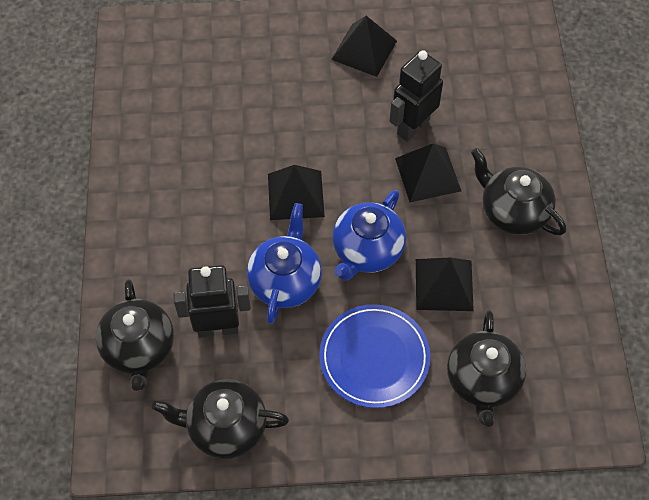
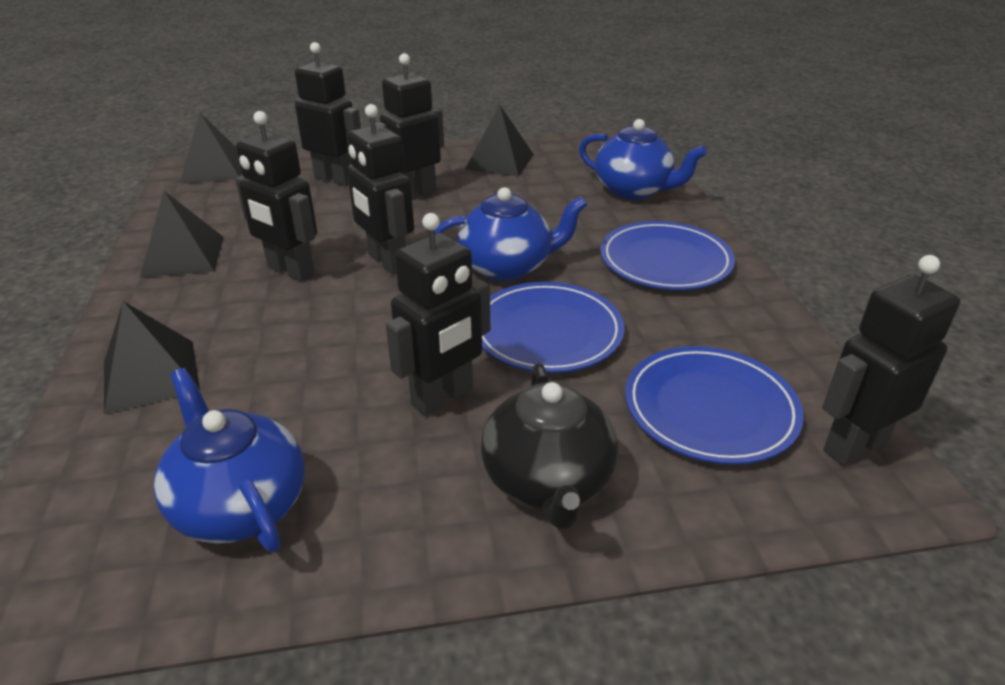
black robot: [173,265,251,338] [390,50,443,142] = 2 -> [235,111,317,281] [295,42,361,186] [347,104,414,274] [375,53,444,199] [386,213,490,416] [822,255,960,466] = 6
black teapot: [96,279,174,391] [152,379,289,459] [447,310,526,427] [471,148,566,235] = 4 -> [481,363,618,529] = 1
blue plate: [319,304,430,408] = 1 -> [482,282,625,373] [600,221,735,290] [625,346,804,464] = 3
blue teapot: [247,203,322,324] [333,190,406,281] = 2 -> [154,368,305,552] [434,187,587,281] [579,119,707,200] = 3

